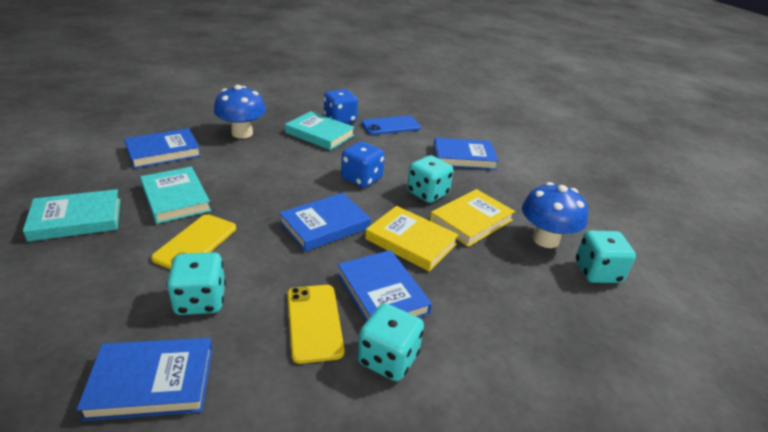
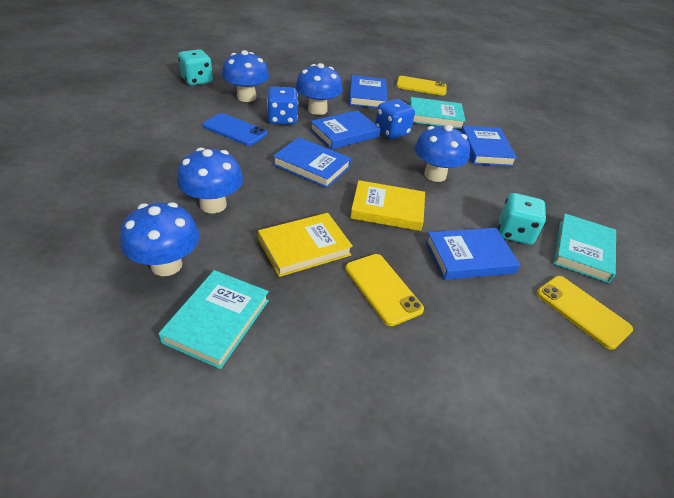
blue mushroom: [214,85,266,138] [522,182,588,248] = 2 -> [120,202,199,276] [177,148,243,214] [222,50,269,102] [296,63,343,115] [414,125,470,182] = 5
turquoise dice: [166,252,226,315] [358,303,424,381] [407,155,453,203] [576,231,636,283] = 4 -> [178,49,213,85] [498,193,546,245] = 2
yellow phone: [151,214,236,269] [287,285,345,364] = 2 -> [345,254,424,326] [396,76,447,96] [537,276,633,350] = 3

